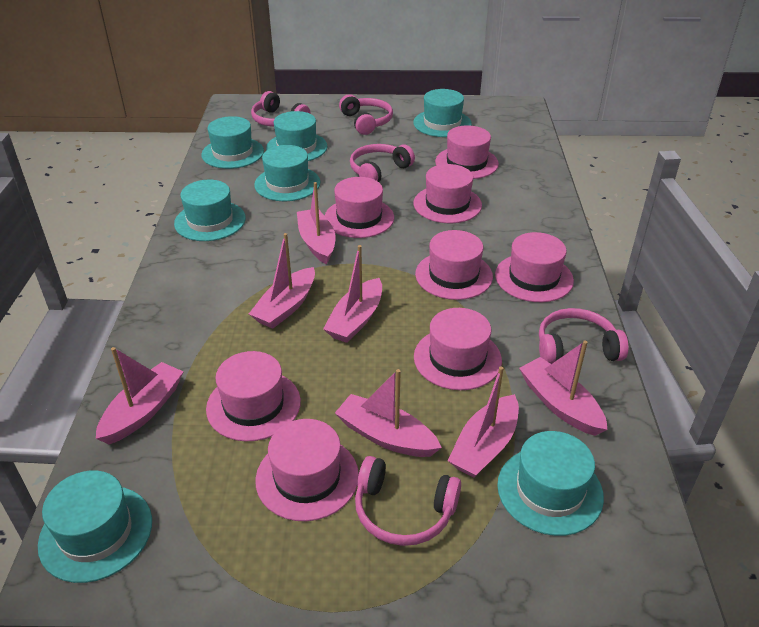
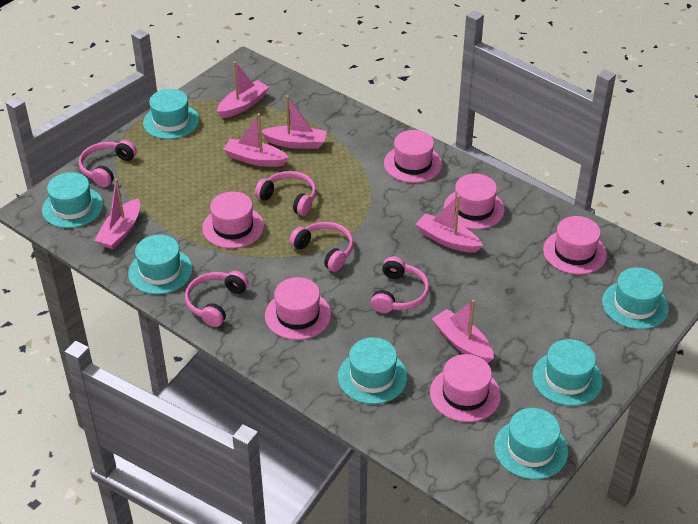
pink boat: [96,347,184,444] [249,233,315,329] [297,182,336,264] [323,245,382,343] [335,369,442,457] [448,366,519,478] [519,341,608,436] = 7 -> [94,179,140,249] [217,61,269,118] [223,113,289,167] [261,95,327,149] [416,195,483,253] [432,300,494,363] = 6
pink hat: [206,351,301,441] [255,419,359,521] [325,177,394,238] [414,164,482,223] [414,308,502,390] [415,230,493,300] [435,125,499,179] [495,232,574,302] = 8 -> [202,191,264,248] [265,277,331,340] [384,130,442,183] [430,354,501,422] [444,174,505,229] [543,216,607,275] = 6

